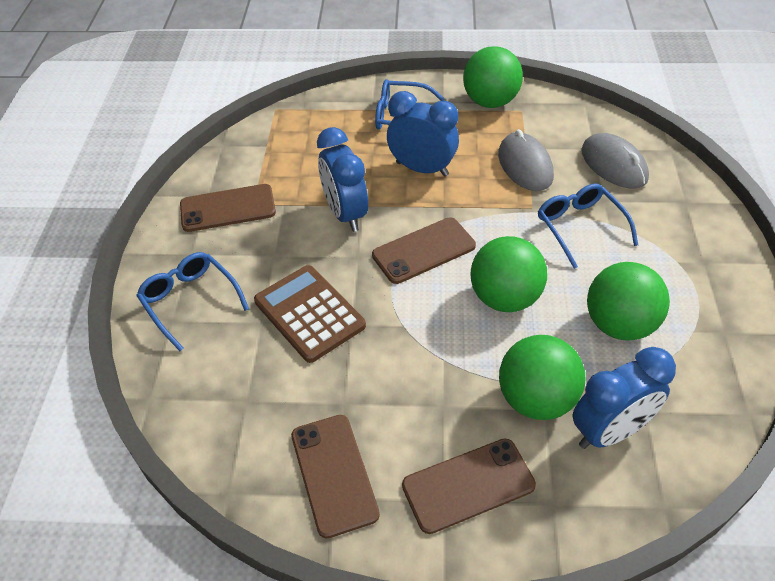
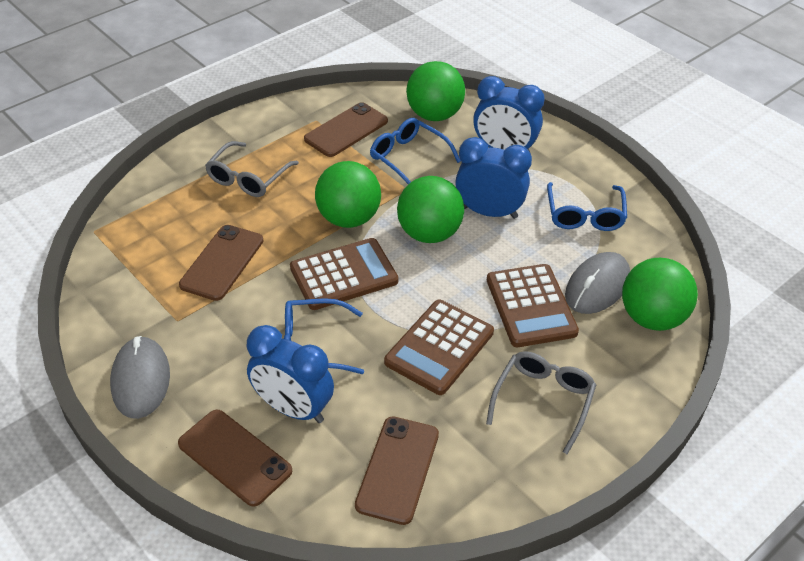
brown calculator: [254,265,366,363] = 1 -> [290,238,398,310] [384,300,494,395] [487,264,579,347] = 3
grey glasses: none = 0 -> [205,141,299,197] [486,351,596,454] = 2

